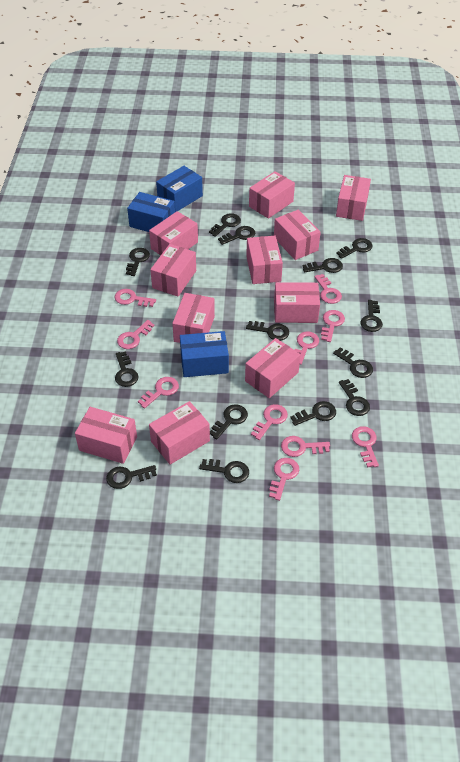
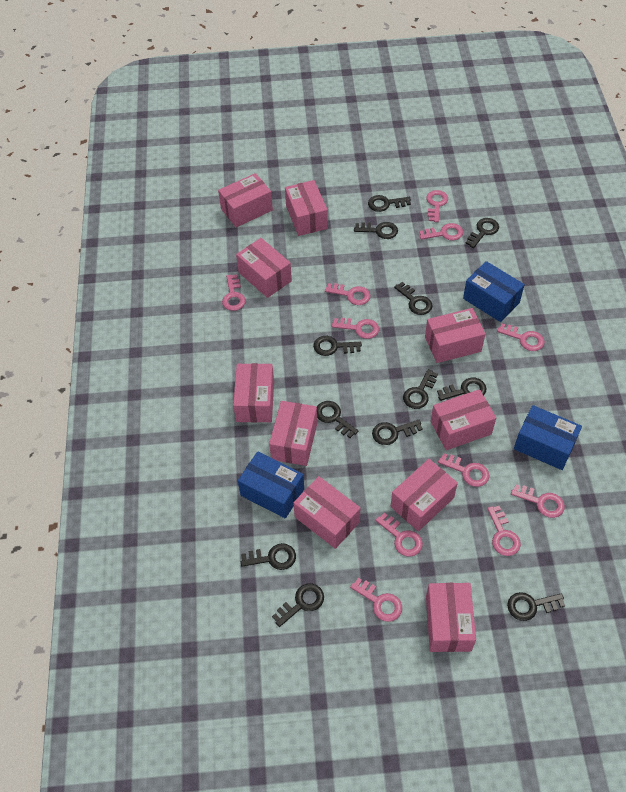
black key: [106,465,157,489] [115,351,138,387] [126,248,150,276] [199,459,249,483] [209,213,241,237] [210,404,248,440] [218,226,255,245] [246,321,289,341] [290,401,336,426] [303,258,343,273] [333,347,373,378] [336,238,373,259] [339,379,370,416] [360,300,383,332] = 14 -> [241,543,296,570] [272,583,324,627] [313,336,362,356] [317,401,358,438] [354,222,398,239] [368,195,411,212] [372,420,423,445] [394,282,433,315] [403,369,438,409] [437,378,487,401] [465,218,499,248] [507,592,565,621] = 12
pink box: [75,407,137,464] [149,211,198,255] [149,401,210,465] [150,244,196,296] [172,293,215,343] [245,338,301,398] [246,236,283,284] [249,171,295,219] [274,210,321,260] [274,282,320,323] [336,175,371,221] = 11 -> [218,173,273,227] [233,363,274,423] [236,238,292,298] [269,401,317,466] [285,180,328,236] [293,476,360,549] [391,459,458,531] [425,308,485,363] [426,583,476,652] [431,389,496,450] = 10
pink key: [114,289,156,307] [117,320,155,349] [138,377,179,409] [251,404,288,440] [269,458,299,501] [281,436,330,457] [295,331,319,365] [314,274,342,304] [321,310,345,342] [352,426,379,468] = 10 -> [222,275,246,311] [325,283,370,305] [332,318,379,339] [350,578,402,622] [375,513,423,557] [419,223,463,241] [426,190,448,222] [438,453,489,487] [487,506,521,556] [497,323,545,351] [511,484,565,518] = 11

